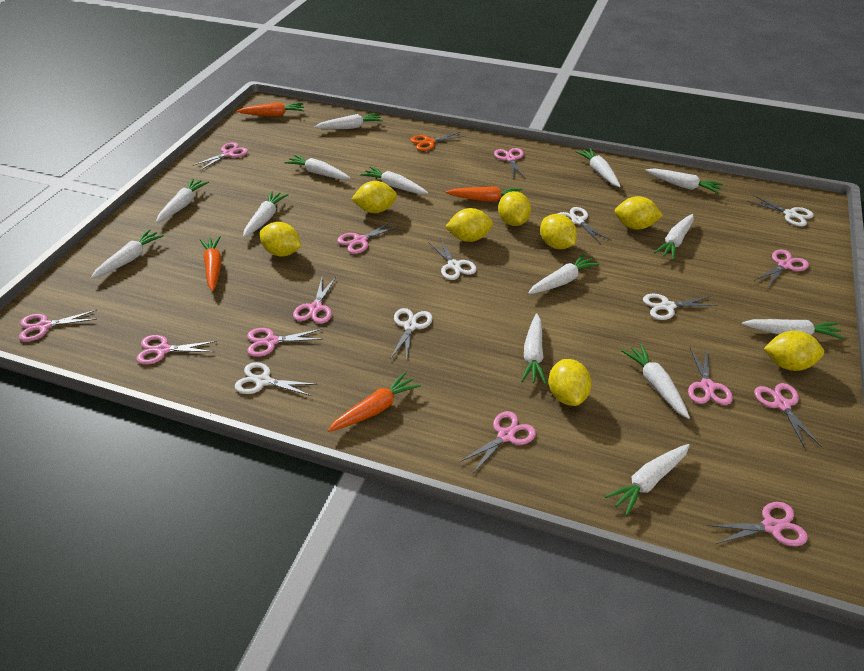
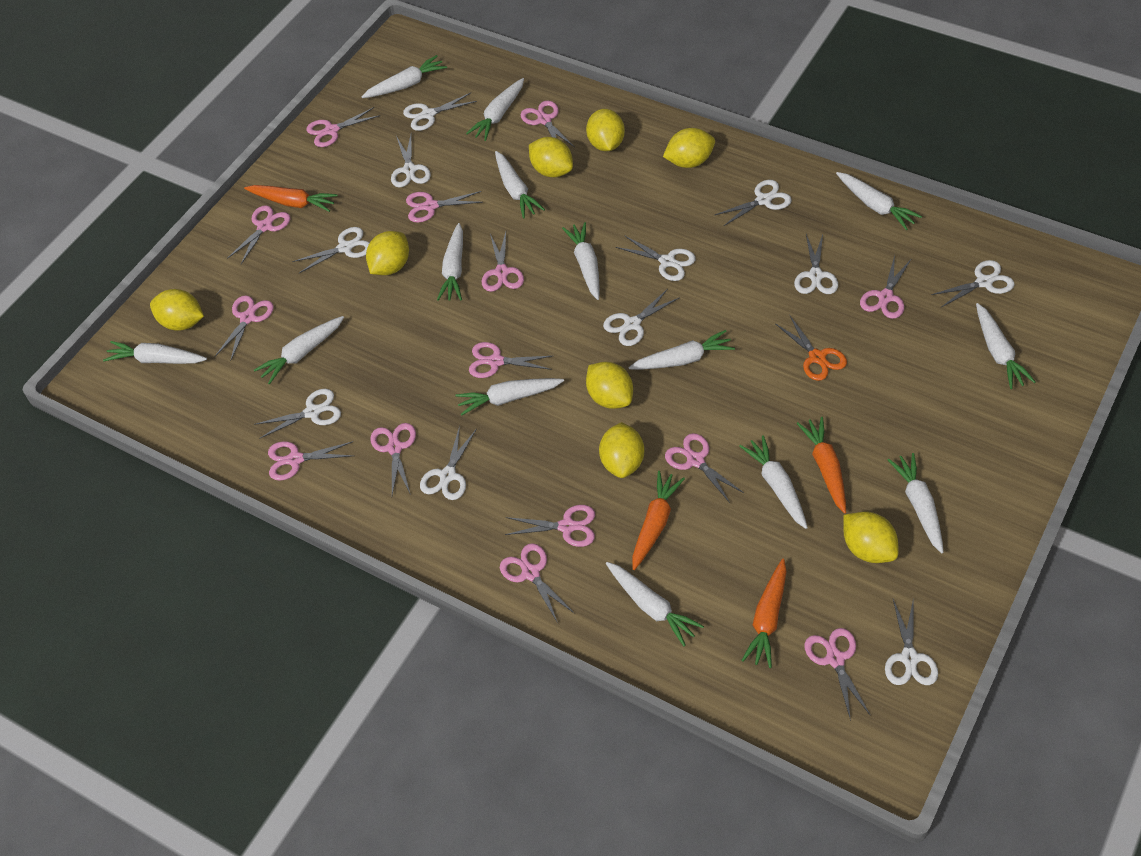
pink scissors: [19,310,97,342] [136,335,217,365] [192,142,248,170] [247,328,323,357] [293,277,336,324] [337,221,400,254] [459,411,536,473] [494,148,526,179] [688,347,733,405] [707,502,808,546] [754,249,809,288] [754,383,822,449] = 12 -> [215,295,274,361] [227,205,291,264] [268,441,354,481] [306,107,380,147] [370,423,416,495] [406,191,483,223] [469,342,552,378] [481,232,524,292] [500,543,575,623] [505,505,595,547] [521,101,574,147] [665,433,744,503] [805,628,871,721] [860,255,912,319] = 14
white scissors: [235,362,317,396] [390,308,433,362] [428,238,477,280] [558,207,612,244] [643,294,718,320] [748,195,814,226] = 6 -> [254,389,341,439] [292,227,369,273] [391,135,431,188] [403,93,477,131] [420,426,477,500] [603,289,680,346] [616,235,696,281] [715,180,792,226] [794,234,838,294] [885,597,938,685] [931,260,1015,307] = 11

